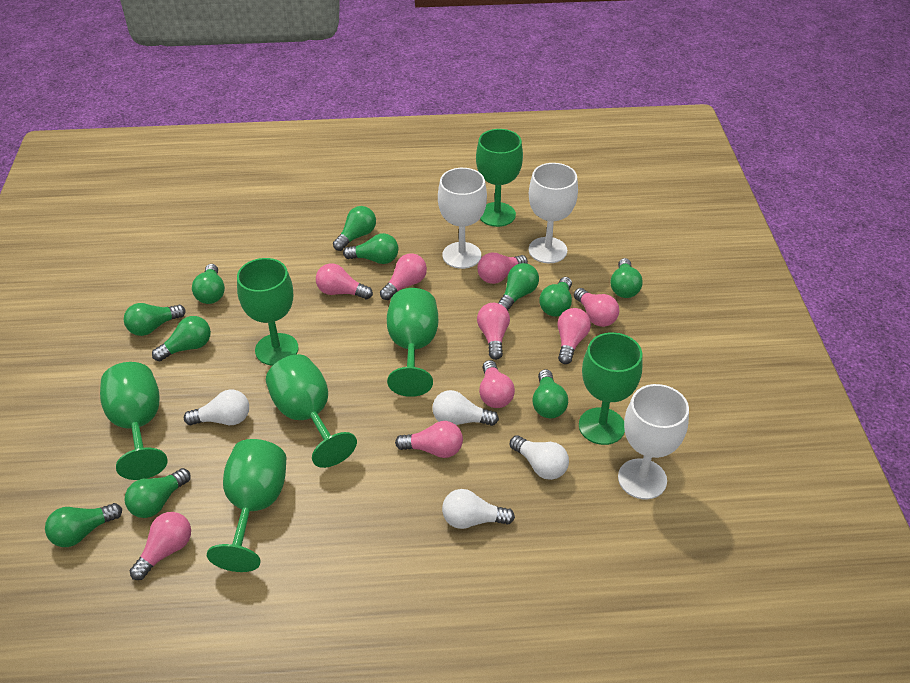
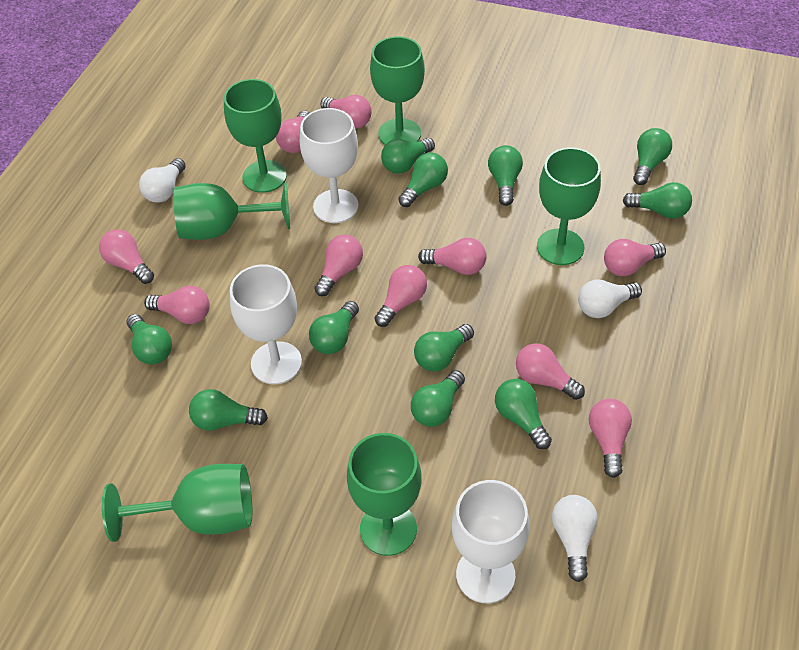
green goblet: [100,362,167,480] [207,439,286,572] [237,258,299,365] [266,354,357,468] [387,288,438,397] [476,129,523,227] [579,332,643,445] = 7 -> [102,464,252,542] [173,182,290,240] [224,79,287,193] [347,433,422,556] [370,36,425,145] [537,147,601,265] = 6
pink light bulb: [130,512,191,580] [316,263,373,299] [380,253,427,300] [395,421,463,458] [477,253,528,284] [477,303,510,360] [479,360,515,408] [558,308,591,364] [574,288,619,327] = 9 -> [99,229,154,284] [144,286,210,324] [276,110,309,153] [314,235,363,296] [320,95,372,128] [375,265,427,327] [418,238,487,275] [516,344,585,400] [589,399,632,478] [604,239,666,276] = 10
white light bulb: [184,389,249,425] [432,390,499,426] [442,489,515,529] [510,435,569,480] = 4 -> [139,158,186,203] [552,495,598,582] [578,280,642,318] = 3

